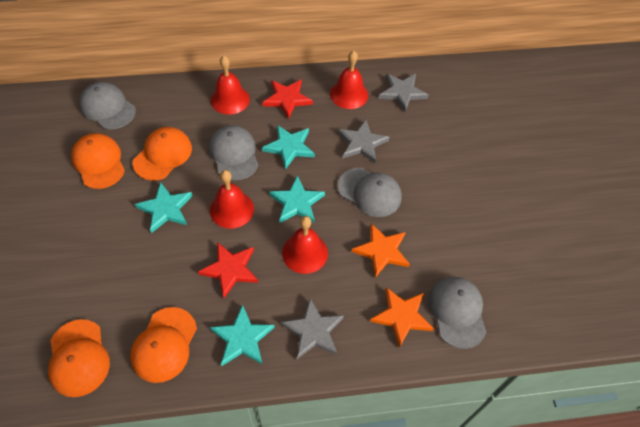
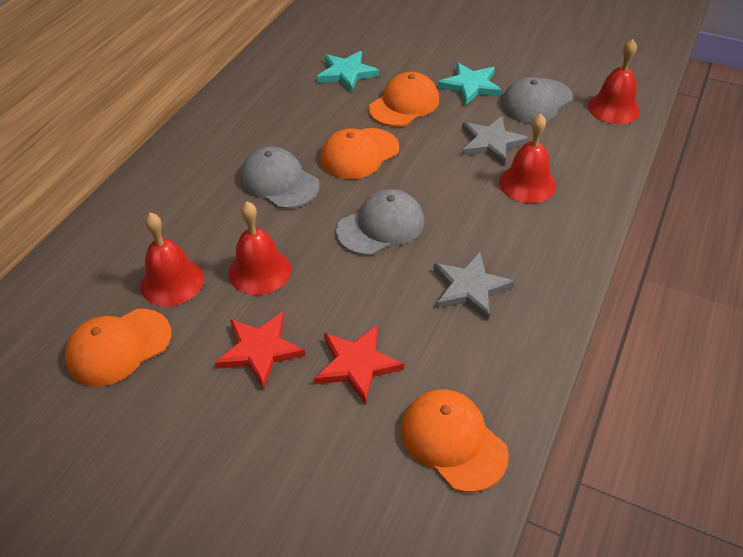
grey cap: [79,82,136,129] [209,125,259,180] [338,168,402,217] [428,277,486,349] = 4 -> [240,147,320,209] [336,189,424,255] [501,77,573,123] = 3
grey star: [281,298,344,359] [338,120,389,163] [379,74,429,112] = 3 -> [433,252,515,320] [462,116,529,165] = 2
orange star: [352,224,410,278] [370,287,434,348] = 2 -> none = 0
turquoise star: [135,182,193,233] [210,304,275,366] [262,125,315,170] [269,176,325,223] = 4 -> [317,51,379,92] [438,63,502,106] = 2

